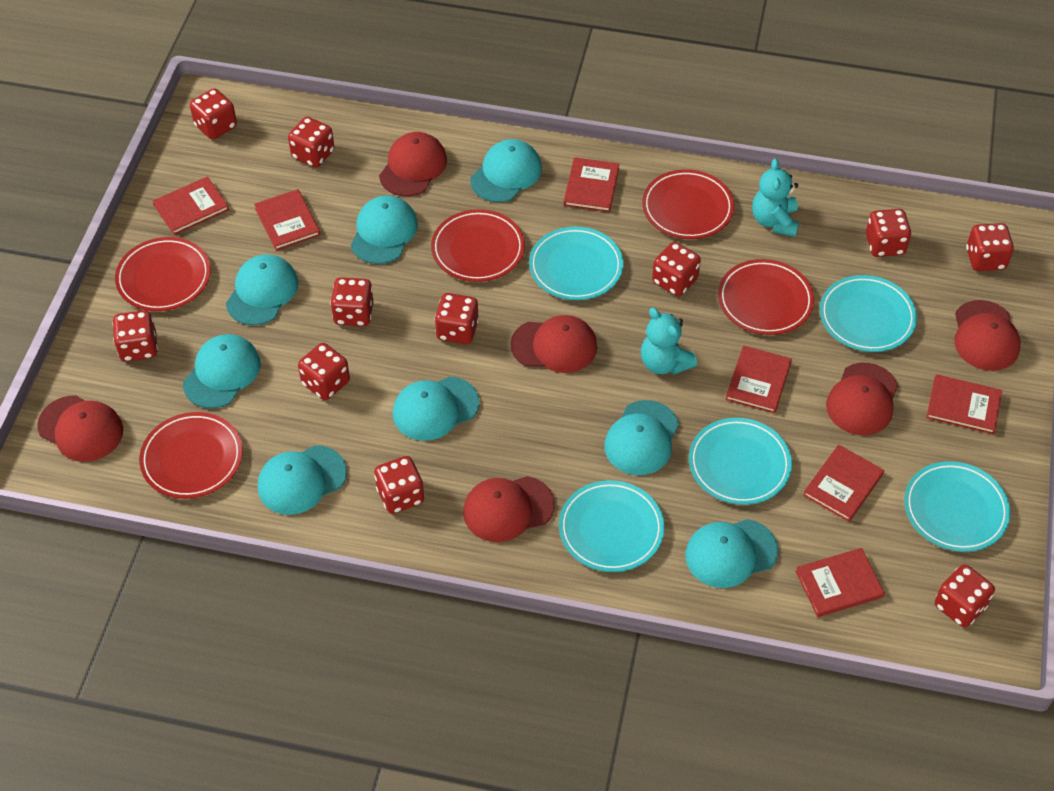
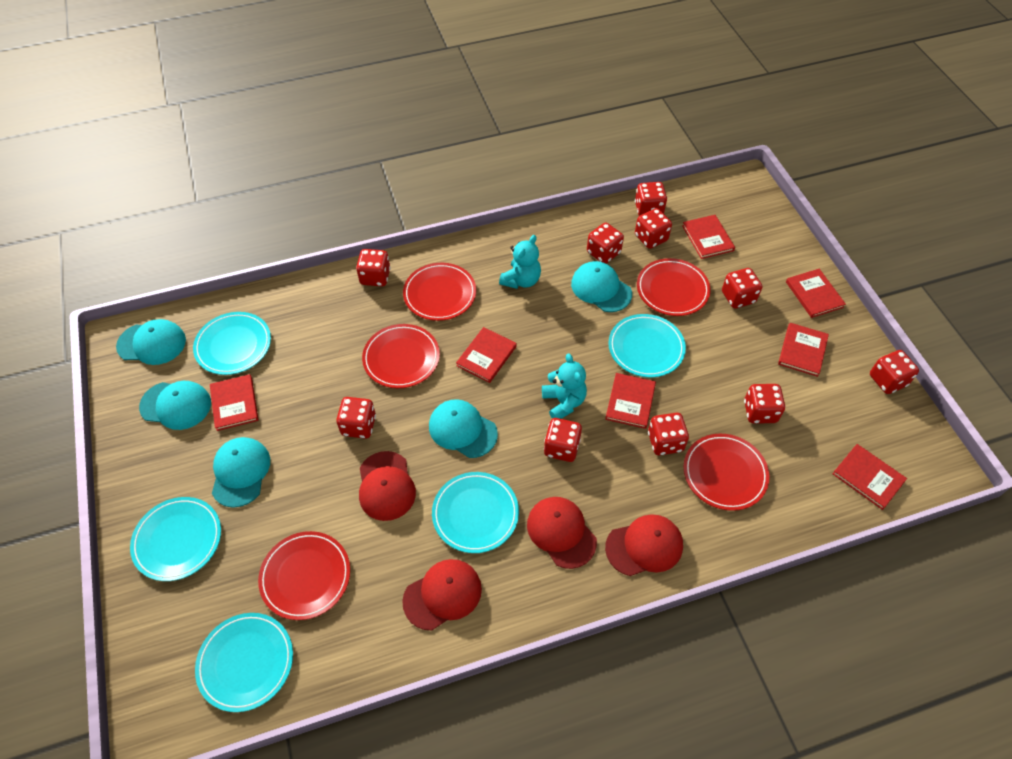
red cap: [37,395,123,462] [379,132,447,196] [463,476,555,542] [510,315,597,373] [826,363,898,435] [954,300,1021,371] = 6 -> [359,451,416,521] [402,559,482,630] [527,497,597,569] [605,514,683,576] = 4
red dice: [112,310,158,362] [190,88,237,140] [288,117,334,168] [298,343,350,400] [330,277,373,326] [374,456,424,514] [435,293,479,344] [652,242,701,297] [866,209,912,257] [935,564,995,627] [966,223,1014,271] = 11 -> [336,397,376,439] [356,249,391,286] [544,418,582,462] [587,223,624,263] [635,182,667,216] [635,208,672,249] [648,413,689,455] [722,268,762,309] [744,384,785,424] [870,350,919,394] = 10
turquoise cap: [183,334,261,409] [226,254,298,325] [258,445,347,515] [351,195,418,264] [393,376,479,441] [470,139,542,202] [604,400,679,475] [685,519,778,588] = 8 -> [116,319,186,365] [139,381,211,430] [212,437,270,508] [429,399,498,458] [571,261,632,312] = 5

